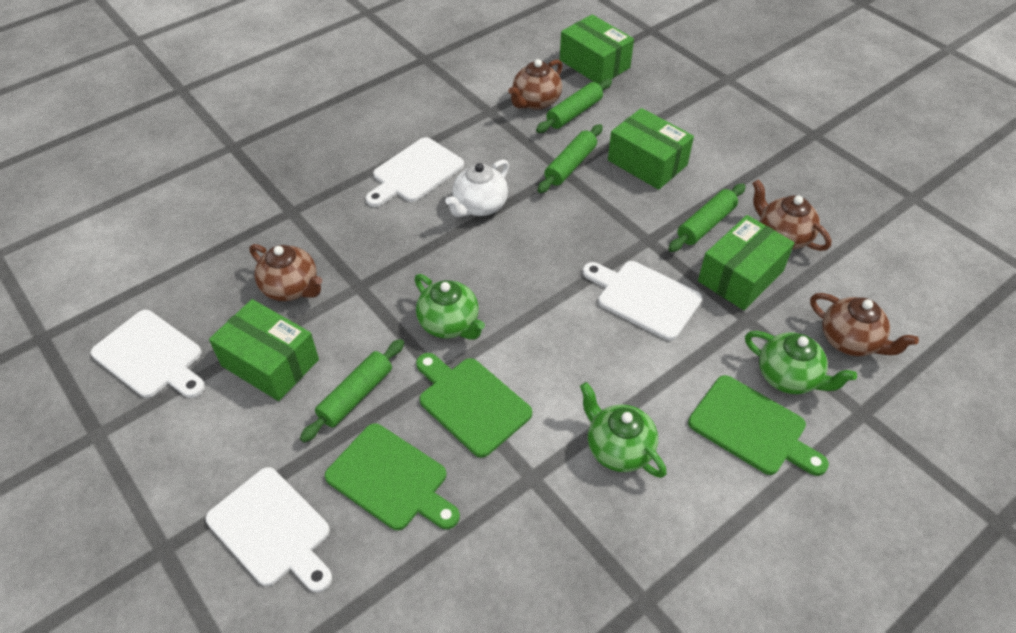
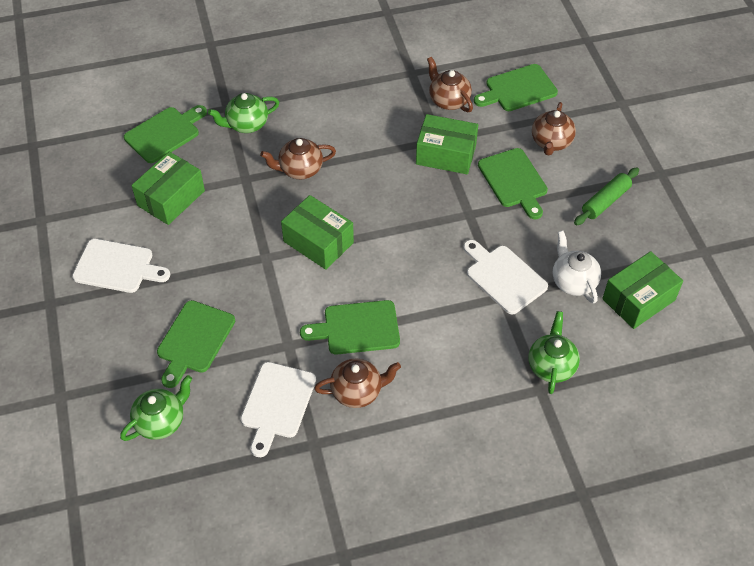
green cutting board: [325,423,460,530] [416,353,532,458] [688,375,829,476] = 3 -> [124,105,207,163] [157,300,235,388] [300,300,400,355] [474,64,558,111] [478,148,548,219] = 5
green rolling pin: [300,339,404,442] [536,79,612,133] [538,124,603,193] [668,184,746,252] = 4 -> [574,168,639,225] = 1
white cutting board: [91,310,205,398] [206,467,332,592] [366,137,464,207] [583,261,702,340] = 4 -> [72,239,170,293] [241,362,316,457] [463,240,548,314] = 3

